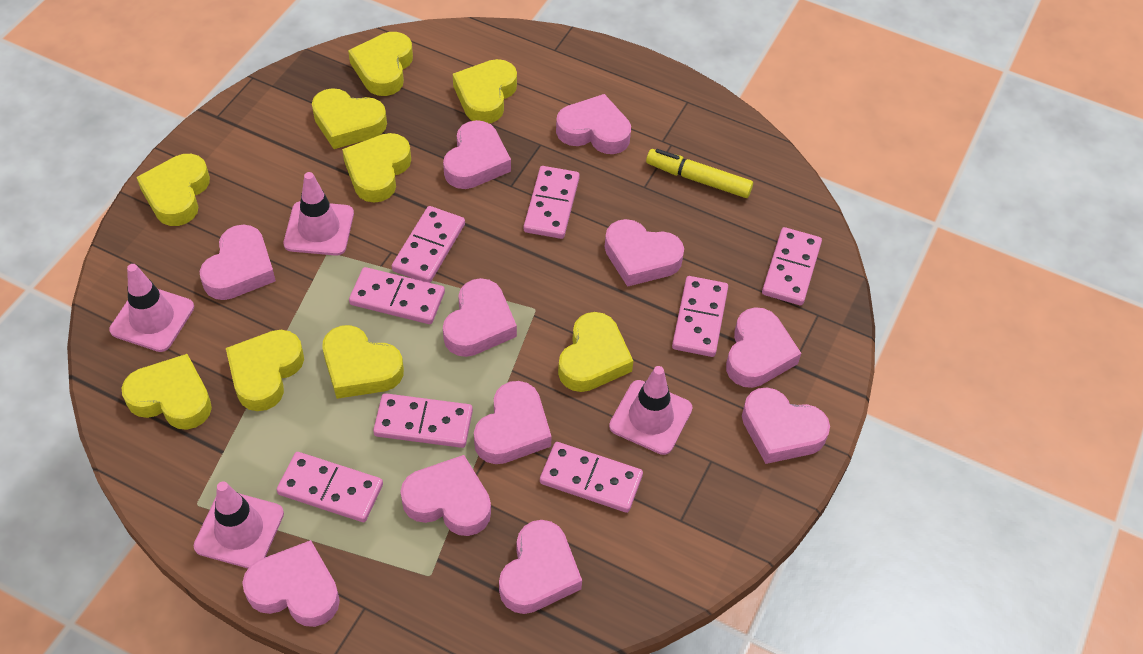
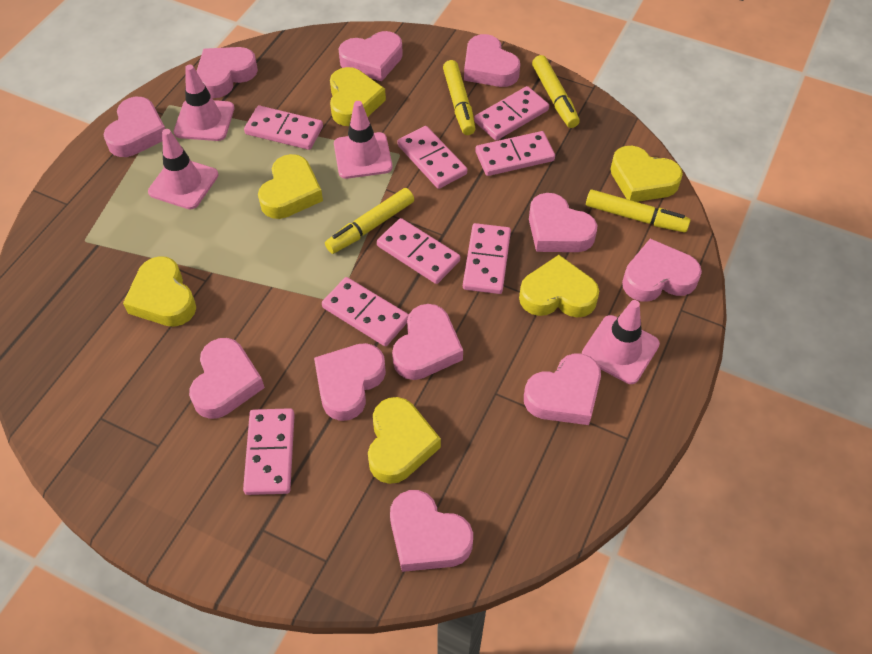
yellow heart: [122,354,212,430] [136,154,210,226] [226,330,304,411] [312,88,387,149] [323,325,404,399] [342,133,411,203] [348,32,413,96] [453,59,517,123] [558,312,633,392] = 9 -> [123,256,196,327] [258,154,323,219] [330,67,386,126] [368,397,441,484] [519,255,599,318] [611,146,683,202] = 6
yellow marker: [646,149,753,198] = 1 -> [325,188,414,254] [443,60,476,135] [532,55,580,128] [586,190,691,233] = 4

